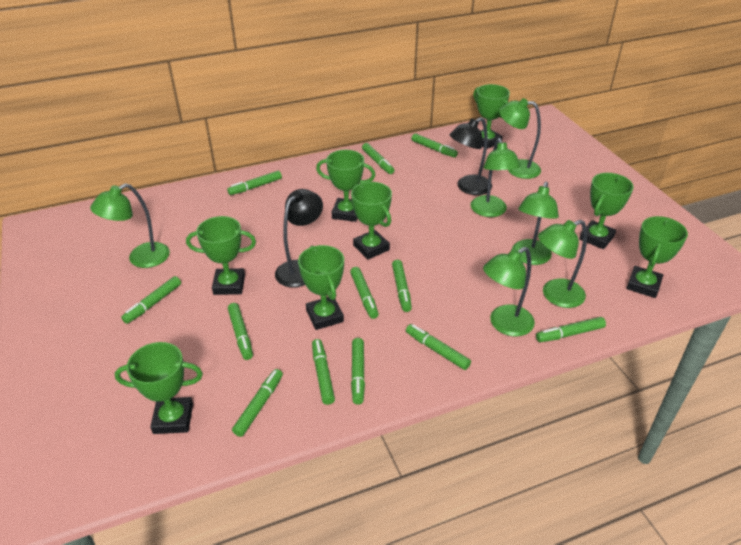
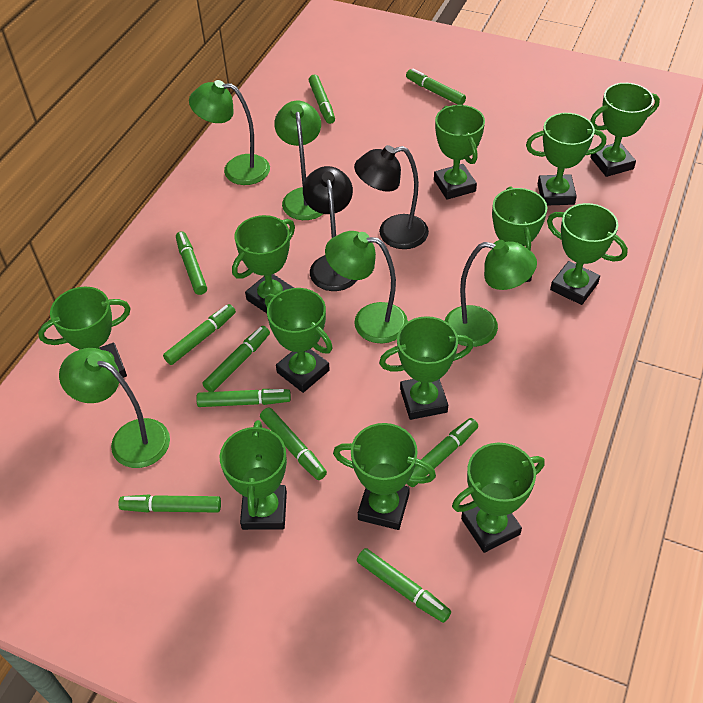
green lamp: [90,183,170,268] [470,138,521,217] [483,247,535,337] [499,98,541,179] [512,181,559,265] [538,220,587,308] = 6 -> [59,348,170,468] [189,80,270,185] [274,101,323,220] [325,231,408,343] [445,240,537,347] = 5
green marker: [121,276,181,324] [227,171,282,195] [228,303,253,360] [232,369,283,437] [312,339,335,405] [350,267,379,319] [351,338,365,405] [362,143,395,174] [392,260,412,312] [406,324,471,370] [412,133,458,158] [536,317,606,342] = 12 -> [118,495,221,513] [163,304,236,365] [176,231,207,295] [196,389,291,407] [202,326,270,392] [260,407,327,480] [309,75,335,124] [357,548,451,623] [406,68,466,105] [407,418,478,487] = 10
green trophy: [115,342,203,434] [186,216,256,295] [298,245,344,330] [316,150,376,222] [351,182,392,259] [473,84,510,149] [579,173,634,249] [627,216,688,298] = 8 -> [38,286,131,378] [220,420,287,530] [232,215,295,313] [265,288,333,393] [333,423,436,530] [379,316,473,420] [434,105,485,200] [452,443,545,553] [492,187,547,282] [526,113,606,205] [547,203,628,305] [590,83,660,177] = 12

